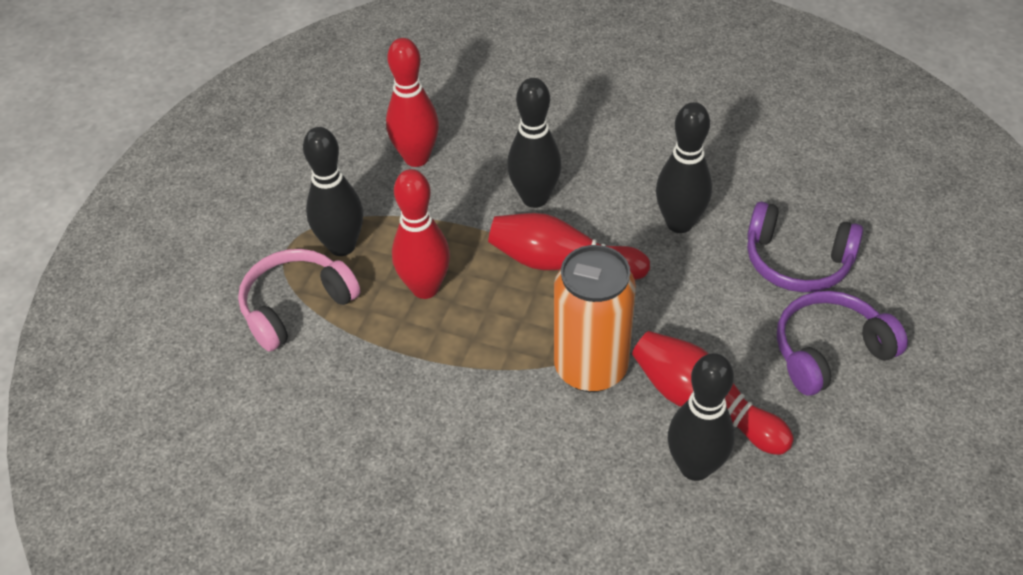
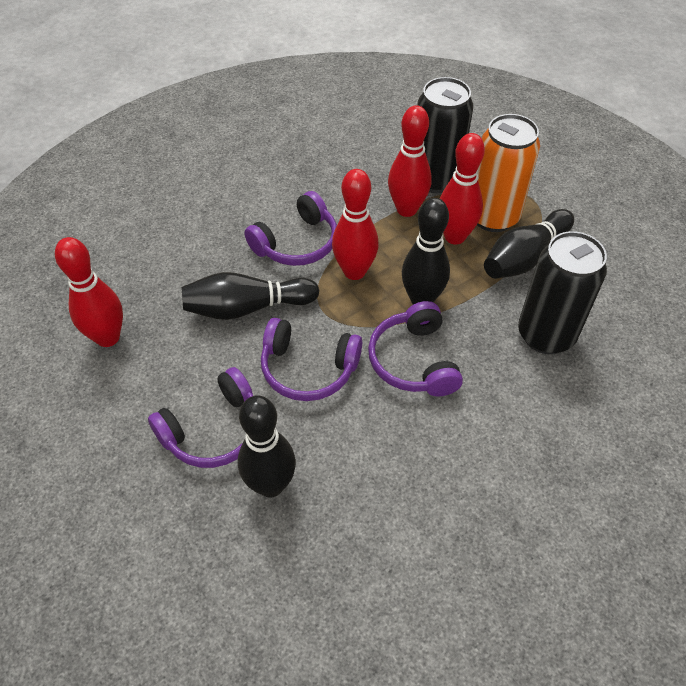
black can: none = 0 -> [417,77,473,193] [518,231,607,354] = 2
pink headphones: [238,249,361,351] = 1 -> none = 0
purple headphones: [747,201,863,292] [777,291,908,395] = 2 -> [148,367,253,468] [244,191,337,266] [261,318,362,401] [368,301,463,397] = 4

